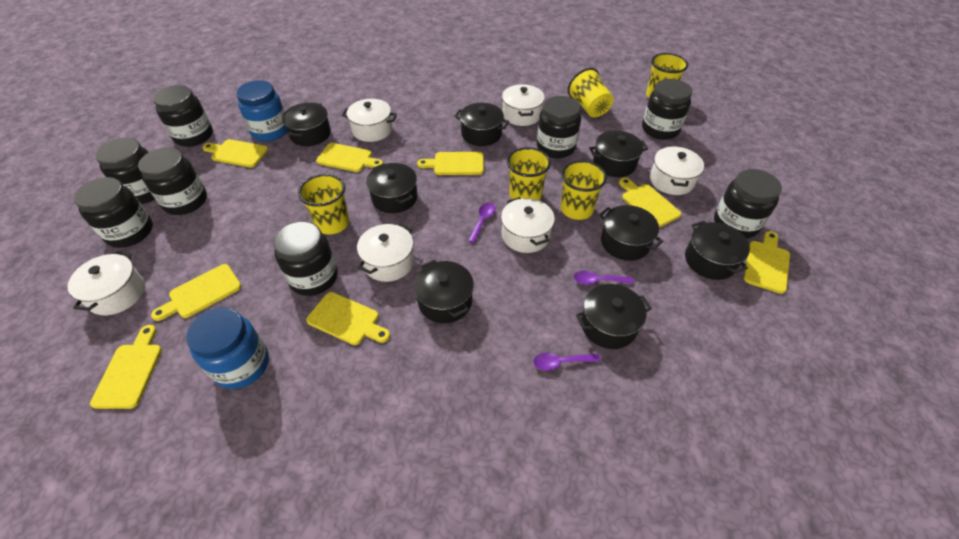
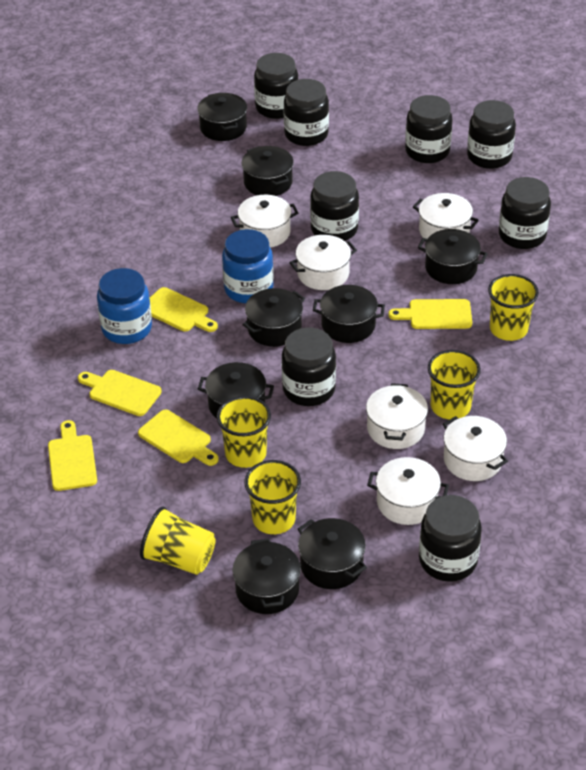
purple spoon: [468,202,496,243] [533,353,600,371] [574,270,634,285] = 3 -> none = 0
yellow cutting board: [90,325,162,409] [151,264,241,321] [202,139,268,168] [306,292,390,345] [316,143,383,172] [417,152,484,175] [619,178,681,228] [744,231,790,294] = 8 -> [48,420,97,491] [78,370,162,416] [138,410,219,466] [149,287,218,332] [388,299,472,329] = 5

